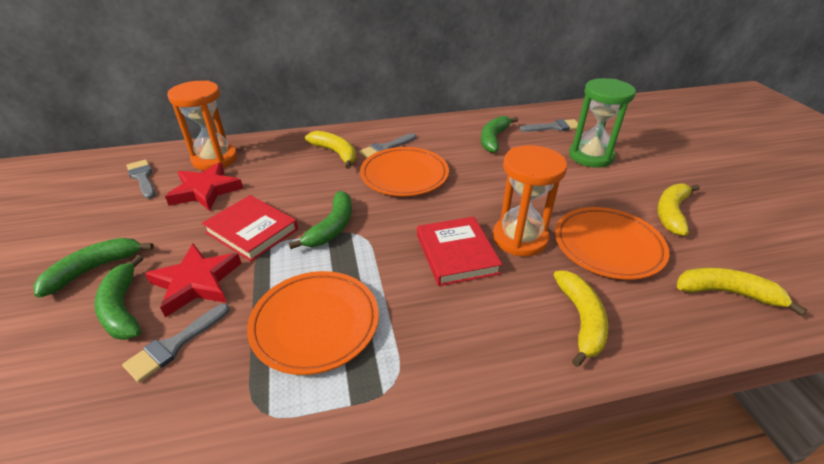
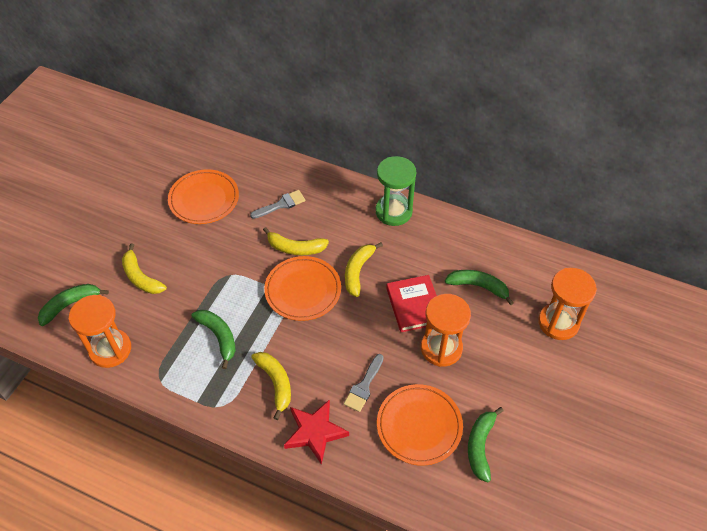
grey brush: [122,304,230,383] [127,159,155,199] [359,133,416,158] [519,119,578,132] = 4 -> [250,190,305,219] [344,354,384,412] = 2
orange hourglass: [167,81,237,170] [493,145,567,256] = 2 -> [69,295,131,368] [421,294,471,367] [538,268,597,340] = 3
red book: [202,195,298,262] [417,217,502,286] = 2 -> [386,275,437,332] = 1
red star: [145,244,241,318] [165,162,243,211] = 2 -> [284,399,349,465] = 1

